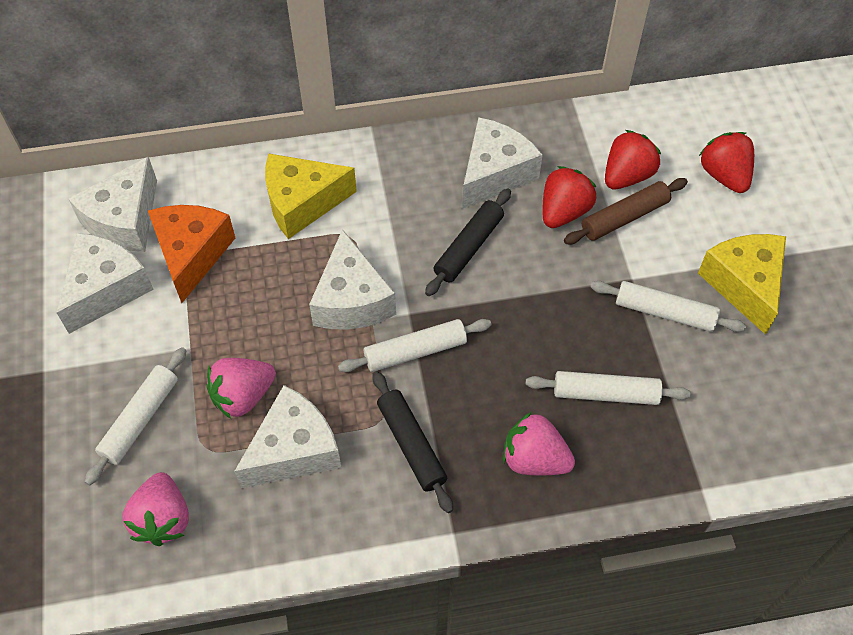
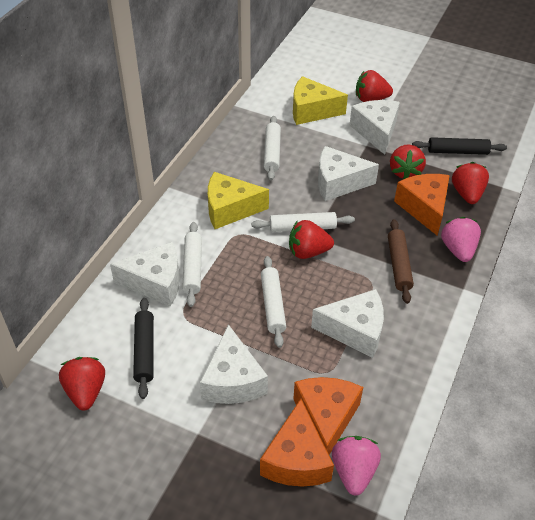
orange cheese: [148,205,235,303] = 1 -> [260,399,334,487] [293,377,363,455] [394,174,450,236] = 3
pink strawberry: [122,472,189,546] [206,358,276,419] [503,412,575,476] = 3 -> [332,436,381,496] [441,217,481,262] = 2
red strawberry: [543,166,596,228] [605,130,661,189] [699,132,754,193] = 3 -> [59,357,105,411] [289,220,334,259] [356,70,393,102] [390,144,426,179] [452,162,489,204] = 5

